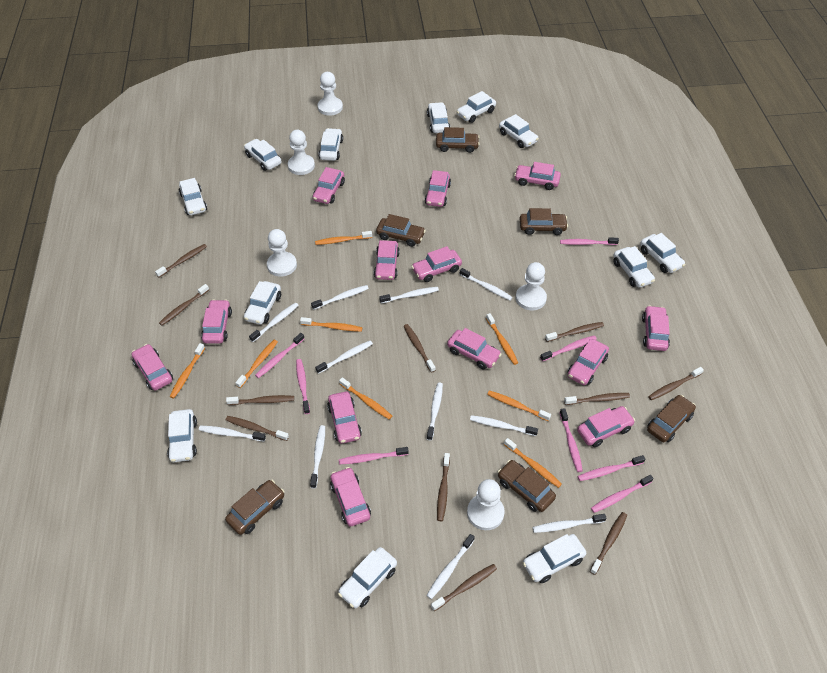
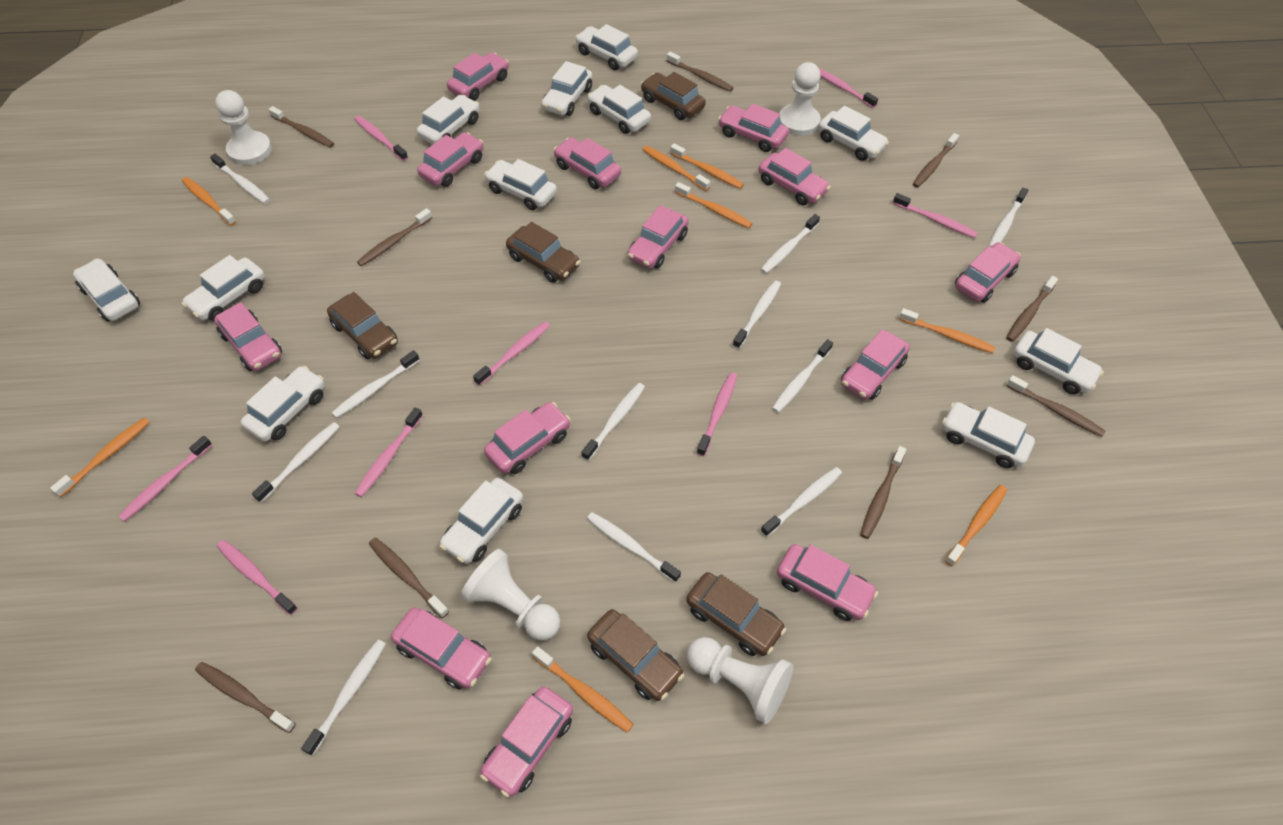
brown car: [225,480,285,535] [376,214,426,247] [436,127,480,153] [498,460,556,512] [520,208,568,235] [647,395,696,442] = 6 -> [327,292,398,359] [506,222,580,283] [587,609,684,701] [641,72,706,120] [686,572,786,656] = 5
brown toothbrush: [155,244,207,277] [159,284,209,326] [226,395,294,405] [226,416,289,441] [404,324,436,373] [431,564,497,611] [437,453,450,521] [545,322,604,342] [564,393,630,405] [590,512,627,575] [648,367,704,400] = 11 -> [195,662,296,733] [268,106,334,148] [357,208,432,266] [369,538,449,618] [667,52,733,92] [860,446,906,539] [913,133,959,188] [1006,276,1058,342] [1006,375,1106,437] = 9
white pawn: [267,229,297,277] [288,130,315,175] [318,72,343,116] [467,479,505,530] [516,262,547,311] = 5 -> [215,90,272,165] [461,549,560,641] [687,637,793,724] [779,62,821,136] = 4

